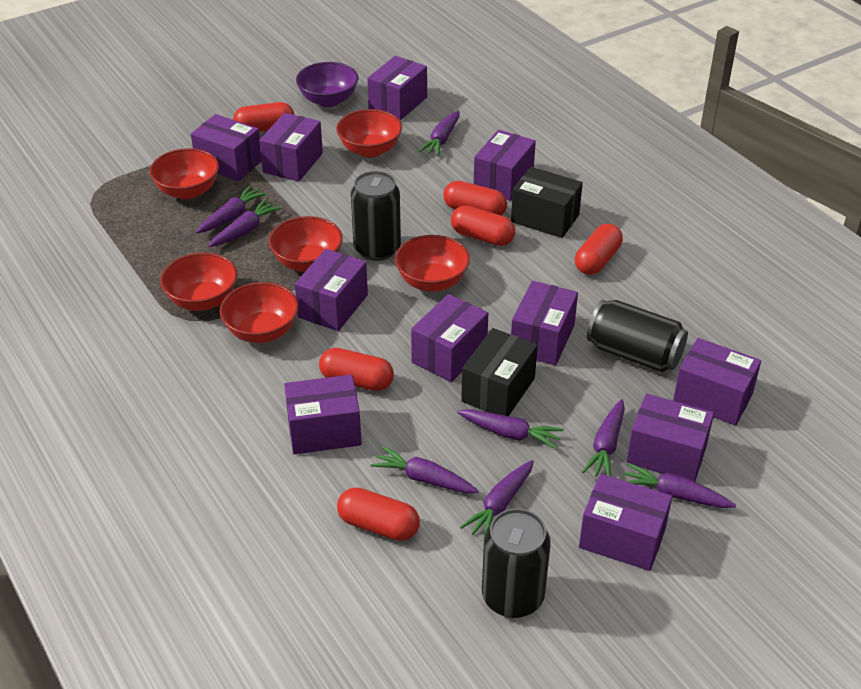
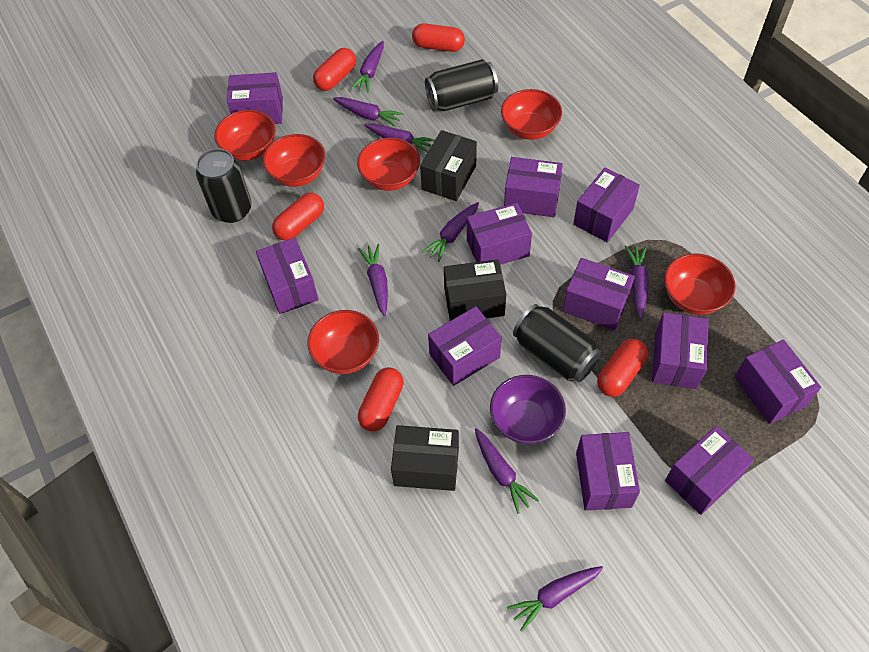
black box: [461,328,538,416] [511,167,583,238] = 2 -> [391,425,459,491] [420,130,477,201] [444,259,506,321] = 3
red capsule: [233,102,294,132] [319,348,394,391] [337,487,420,541] [443,181,507,216] [451,205,515,246] [575,223,623,275] = 6 -> [272,193,324,241] [313,48,356,91] [358,367,404,432] [412,23,465,52] [597,339,648,397] = 5

